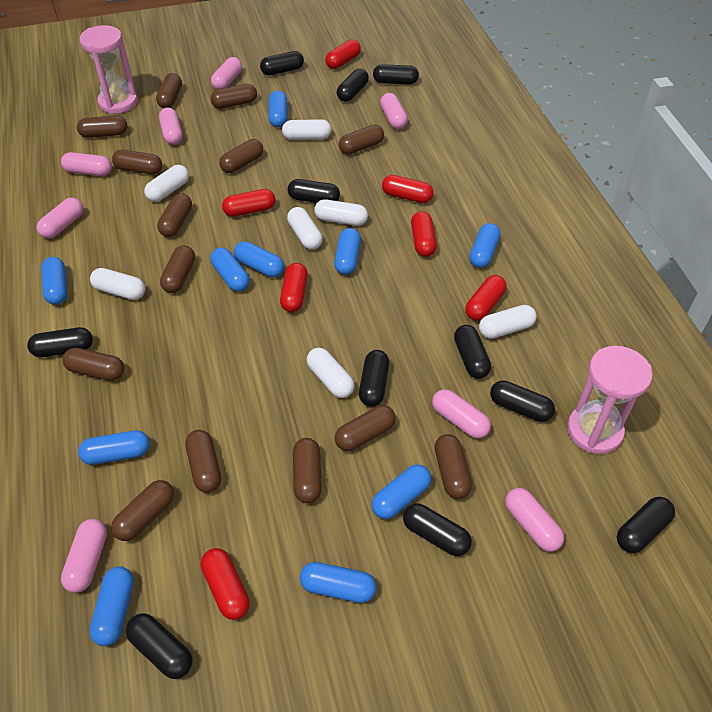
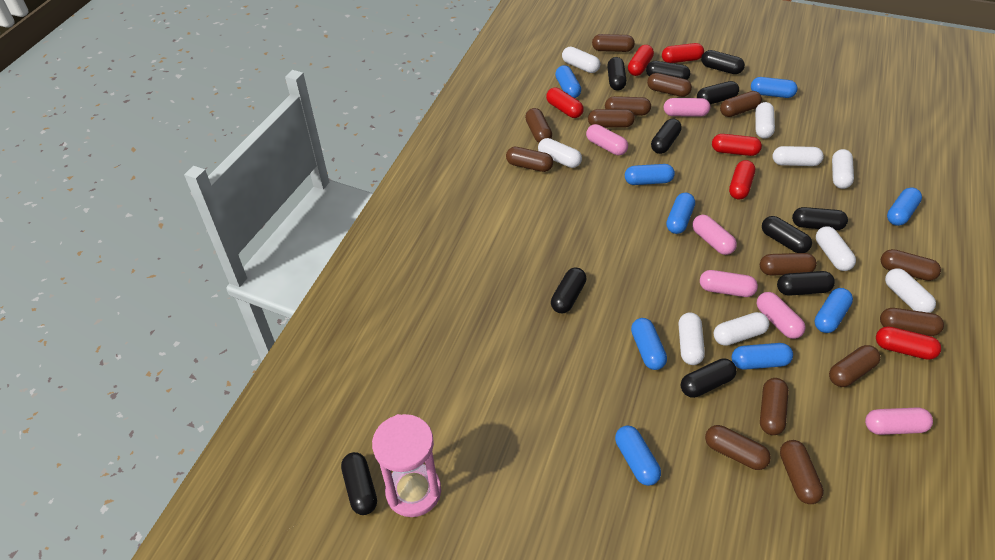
blue capsule: [41,257,68,305] [78,430,150,465] [90,566,134,646] [210,248,250,292] [234,241,284,277] [269,90,288,127] [300,562,376,603] [334,228,361,275] [372,464,431,519] [469,223,501,268] = 10 -> [555,65,581,98] [615,425,661,486] [625,164,675,185] [631,318,667,370] [666,193,695,234] [732,343,793,370] [751,77,798,98] [814,288,853,333] [887,188,922,226] = 9
pink capsule: [37,198,83,239] [61,152,112,176] [61,519,107,593] [159,108,183,145] [211,57,242,90] [380,93,408,129] [432,389,491,439] [505,488,564,552] = 8 -> [586,124,628,155] [664,98,710,117] [692,215,737,255] [700,270,758,297] [757,292,806,339] [865,407,933,435] = 6
pink hourglass: [79,25,138,114] [567,346,653,454] = 2 -> [372,414,441,517] = 1
red capsule: [201,548,250,620] [222,189,276,217] [280,263,308,312] [325,39,361,69] [382,175,434,203] [411,211,437,257] [465,275,506,321] = 7 -> [546,88,584,118] [628,45,654,76] [662,43,704,63] [712,134,762,156] [729,160,755,200] [876,326,941,360] = 6
white capsule: [90,268,145,300] [144,165,189,202] [282,119,332,140] [287,207,323,250] [307,348,355,398] [314,199,368,226] [479,305,537,339] = 7 -> [538,138,582,168] [562,47,600,73] [679,312,705,365] [714,312,769,346] [755,102,775,139] [772,146,824,166] [816,226,856,271] [832,149,854,189] [885,268,936,313] = 9

